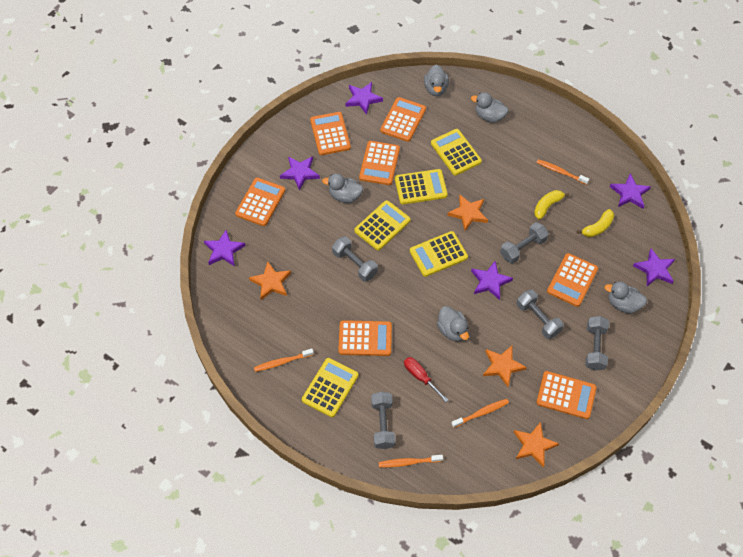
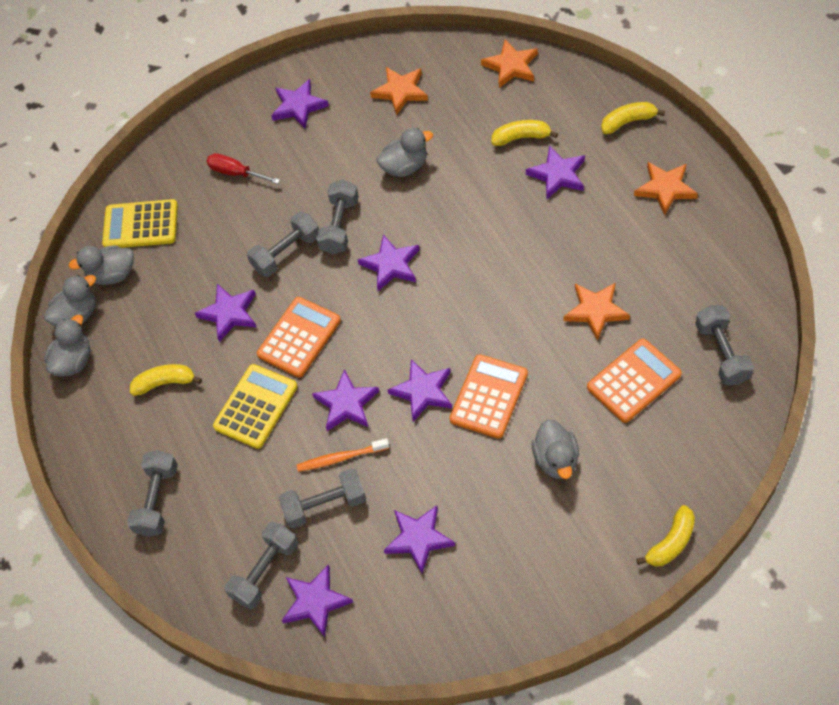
grey dumbbell: [332,237,378,282] [371,391,395,449] [500,222,549,264] [517,289,564,339] [585,316,609,371] = 5 -> [127,450,178,537] [225,522,298,609] [247,212,319,277] [279,468,366,528] [316,180,359,254] [695,305,754,385] = 6
orange calculator: [235,178,285,226] [310,112,351,155] [338,320,392,356] [359,141,400,185] [380,97,426,142] [536,371,597,419] [547,253,598,307] = 7 -> [257,297,341,378] [449,354,528,439] [587,339,682,423] = 3
orange toothbrush: [254,349,314,372] [379,455,443,467] [451,399,509,428] [536,159,589,185] = 4 -> [297,438,389,472] = 1
purple star: [204,230,246,266] [280,156,320,191] [345,82,383,115] [471,261,513,300] [610,173,651,209] [633,249,675,286] = 6 -> [195,284,256,342] [271,79,329,128] [282,565,353,637] [312,369,379,431] [358,234,419,291] [384,505,455,573] [387,359,452,422] [526,146,585,199] = 8
yellow banana: [534,190,570,220] [577,209,614,237] = 2 -> [130,364,202,396] [492,120,558,146] [601,102,665,134] [636,505,695,567] = 4
yellow calculator: [302,358,358,417] [354,200,411,250] [395,169,448,204] [410,231,468,277] [431,129,482,176] = 5 -> [102,199,178,248] [213,364,298,449] = 2

